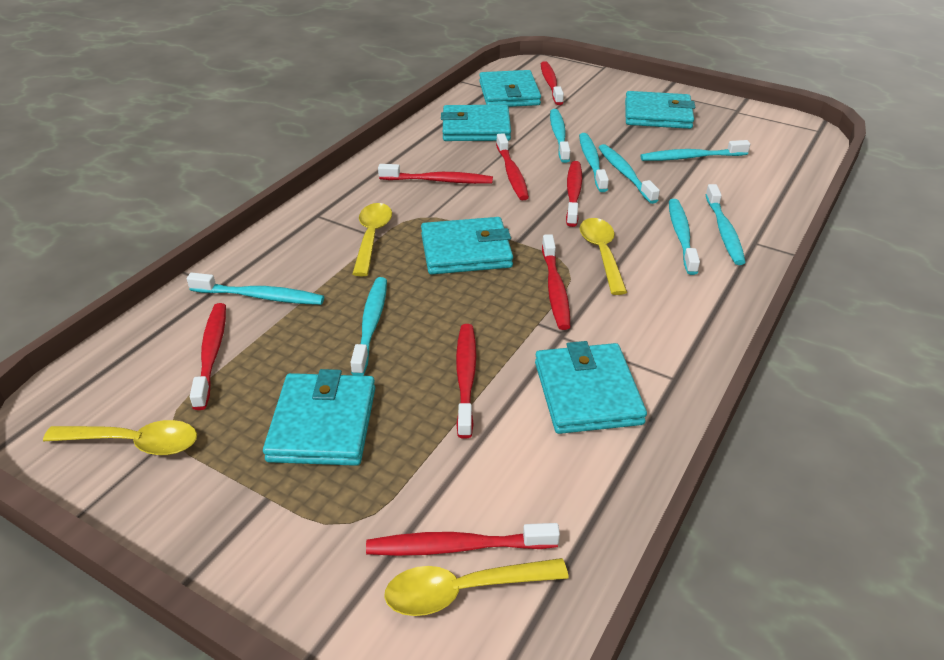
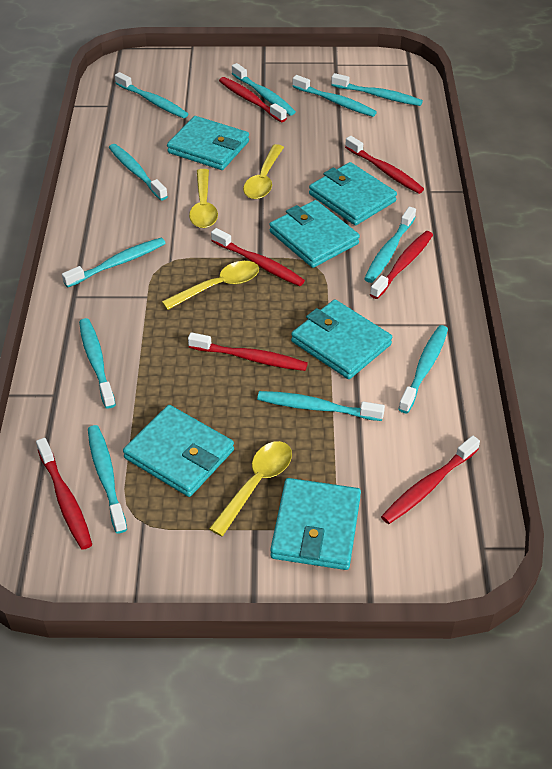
red toothbrush: [190,303,226,410] [366,523,560,556] [378,164,493,184] [456,324,476,439] [496,133,529,200] [541,61,564,105] [542,234,570,330] [566,161,582,227] = 8 -> [36,438,92,550] [188,332,308,371] [211,228,305,286] [219,77,287,122] [345,136,424,194] [370,231,433,299] [381,436,480,524] = 7
turquoise toothbrush: [187,272,324,305] [350,277,387,376] [550,109,570,163] [579,133,609,192] [598,144,660,204] [640,140,750,161] [669,199,700,275] [705,184,746,265] = 8 -> [62,238,166,288] [79,318,116,409] [88,425,127,533] [109,144,168,201] [115,72,188,118] [232,63,296,116] [257,391,385,421] [293,75,377,117] [331,73,423,106] [364,207,416,283] [398,325,448,413] = 11

